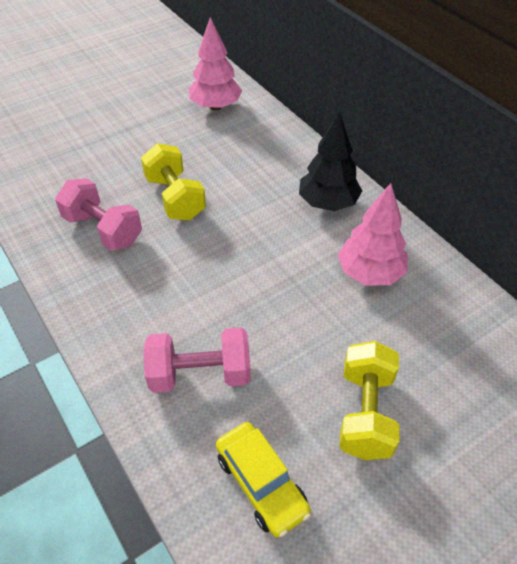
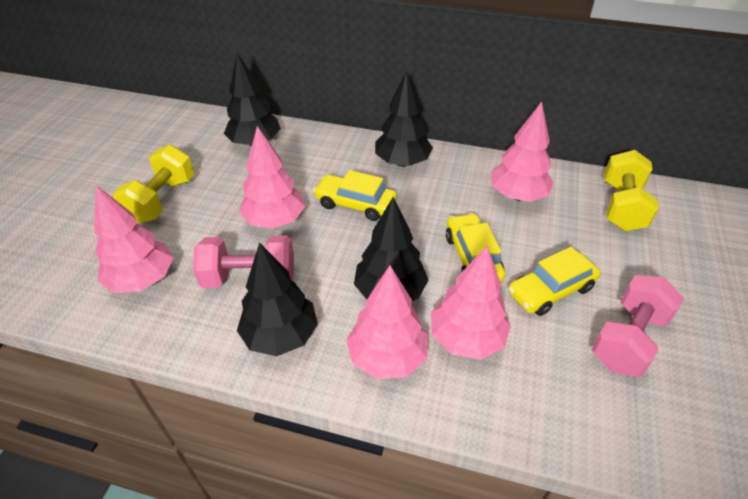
black tree: [299,111,362,211] = 1 -> [224,52,281,147] [237,242,318,356] [354,197,428,301] [375,70,433,167] = 4
pink tree: [189,17,242,111] [338,183,408,285] = 2 -> [94,185,173,293] [239,126,305,229] [346,266,428,380] [431,246,511,360] [491,102,554,202] = 5
yellow car: [216,422,311,537] = 1 -> [313,170,397,221] [446,213,505,282] [508,247,600,316] = 3

